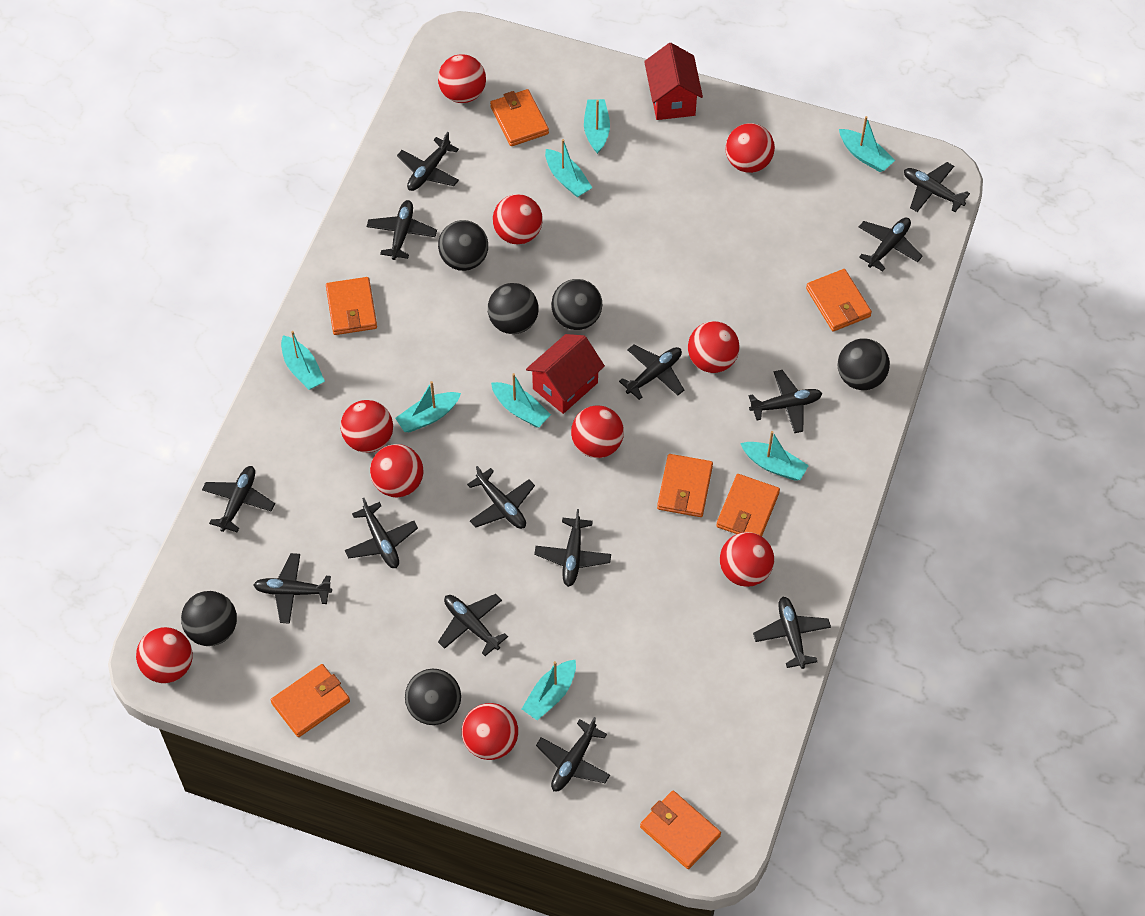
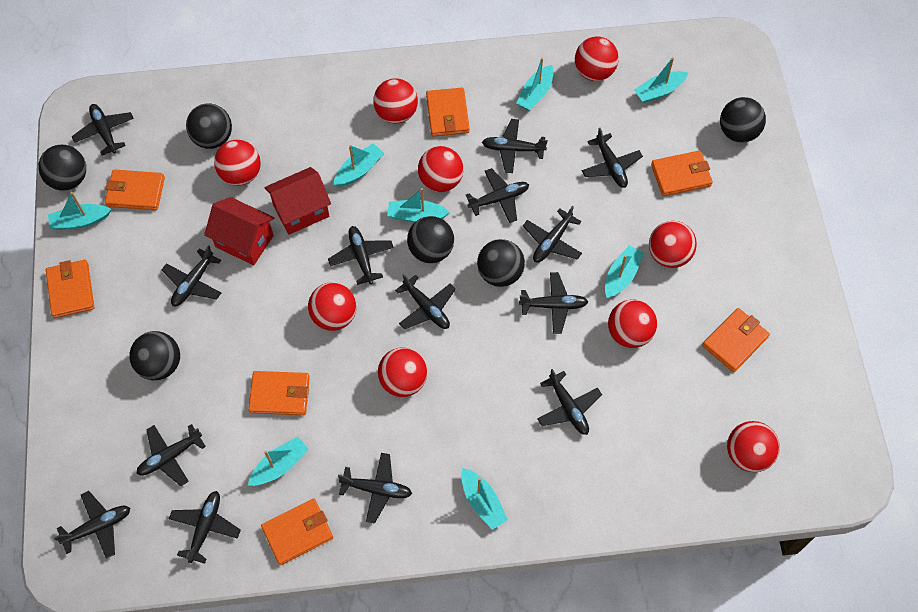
red ball: [136,627,193,683] [340,400,393,453] [370,444,423,497] [438,54,486,103] [462,703,518,760] [493,194,543,244] [571,405,624,458] [688,321,740,373] [720,532,774,587] [726,123,775,173] = 10 -> [214,140,261,186] [308,282,356,331] [373,78,418,123] [378,347,427,397] [418,146,464,192] [575,36,619,81] [608,299,657,348] [649,221,697,268] [727,421,780,472] = 9

